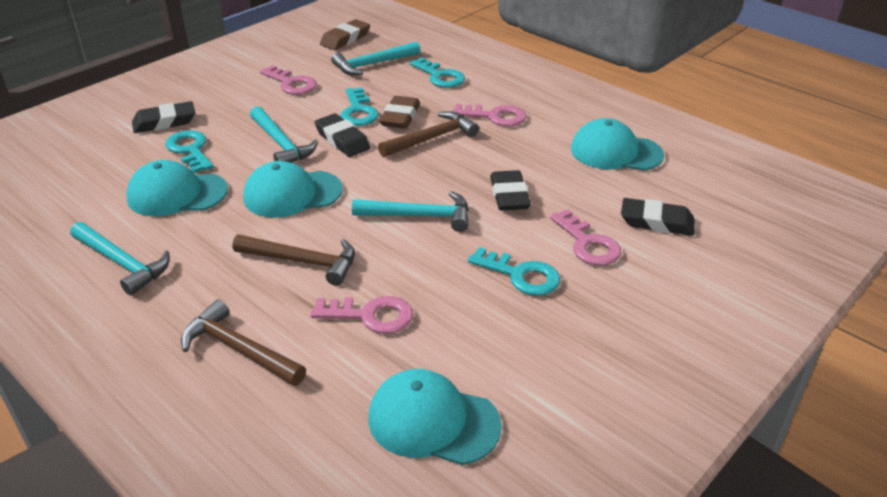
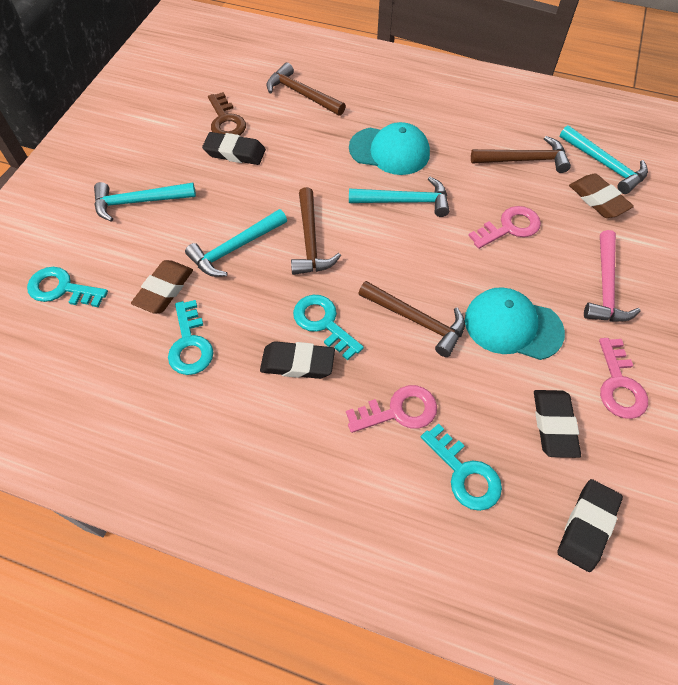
brown hammer: [181,300,306,386] [233,235,355,286] [378,111,479,158] = 3 -> [267,63,346,116] [291,187,341,275] [358,281,465,357] [471,136,571,173] = 4
brown key: none = 0 -> [208,92,246,135] = 1
pink hammer: none = 0 -> [584,230,641,322] = 1
pink key: [260,65,317,95] [311,296,413,334] [452,104,526,127] [550,209,621,266] = 4 -> [346,385,437,433] [468,206,541,249] [599,338,648,419] = 3
turquoise cap: [126,160,228,216] [243,161,343,218] [368,369,502,465] [571,118,664,171] = 4 -> [349,122,430,175] [465,287,565,360] = 2

